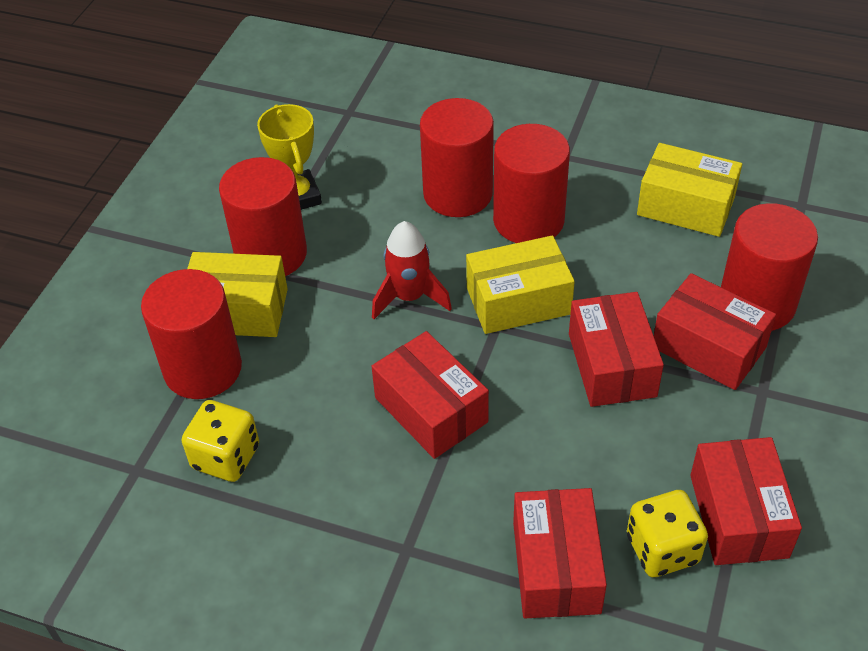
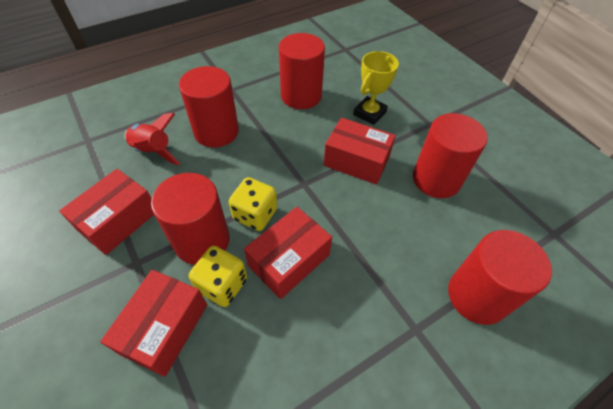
red box: [372,331,489,459] [513,488,607,618] [569,292,664,407] [654,273,776,390] [690,437,802,565] = 5 -> [59,169,154,255] [100,270,207,377] [244,207,332,299] [324,118,396,185] = 4
yellow box: [187,252,288,337] [466,235,575,334] [637,143,742,237] = 3 -> none = 0

